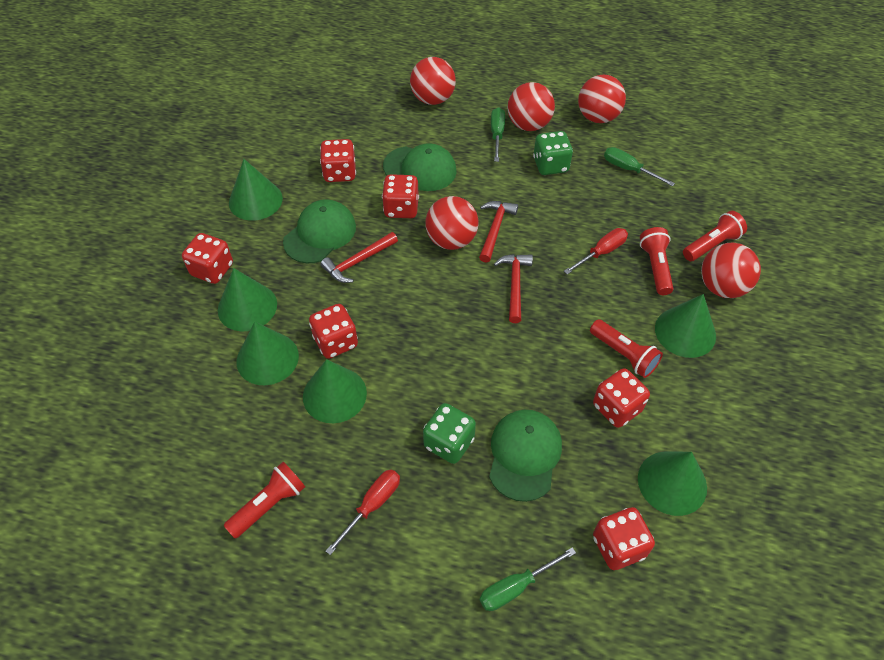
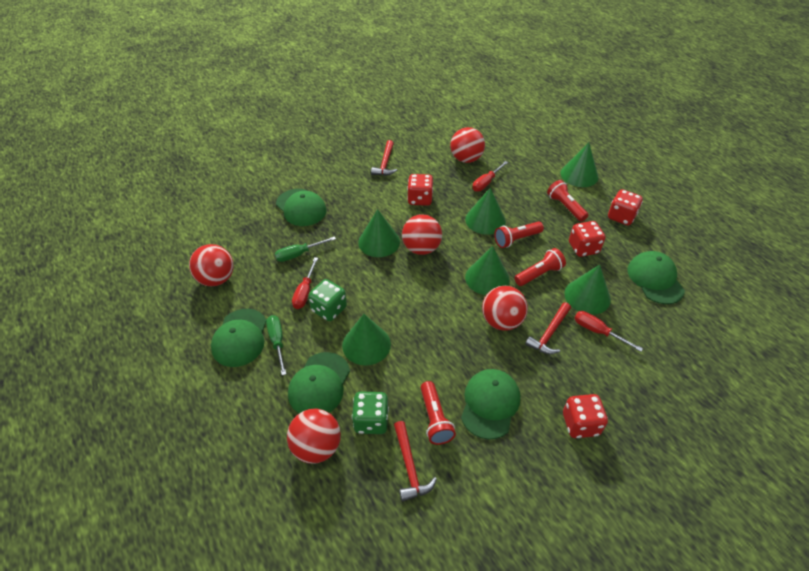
green cap: [283,200,356,263] [383,143,457,191] [489,410,562,502] = 3 -> [211,309,266,367] [276,189,327,226] [288,352,350,413] [461,369,520,440] [627,251,685,304] = 5
green screwdriver: [480,547,576,611] [491,107,505,162] [604,147,675,186] = 3 -> [266,315,286,375] [275,237,336,262] = 2
red dice: [182,233,233,284] [309,304,358,359] [320,139,356,182] [382,174,419,218] [593,368,650,428] [593,507,655,570] = 6 -> [407,174,433,206] [563,394,608,438] [569,221,605,257] [608,189,643,225] = 4
red screwdriver: [326,470,400,555] [564,228,628,274] = 2 -> [292,257,318,309] [472,161,508,191] [574,311,643,352] = 3

